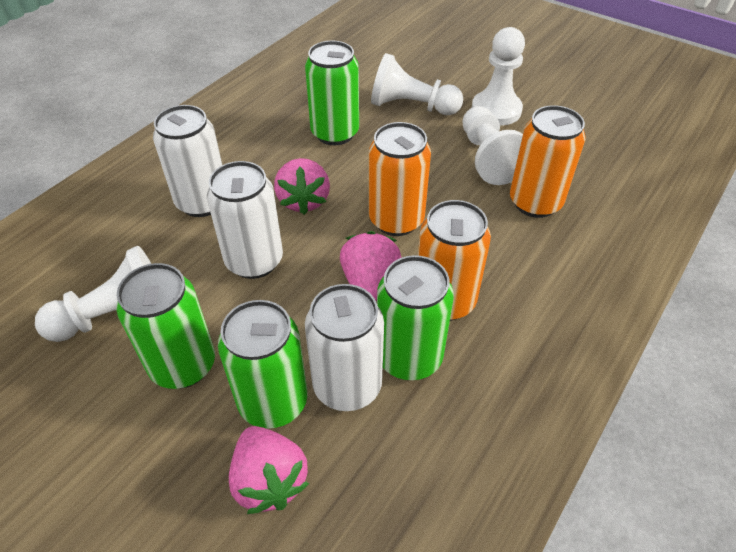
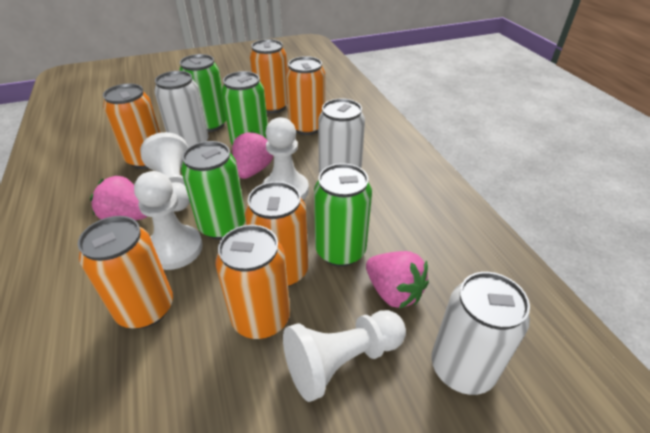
orange can: [369,122,431,236] [418,200,491,321] [510,105,585,218] = 3 -> [78,216,173,329] [103,83,160,169] [215,225,290,339] [245,181,308,287] [250,39,288,113] [286,56,325,135] = 6

